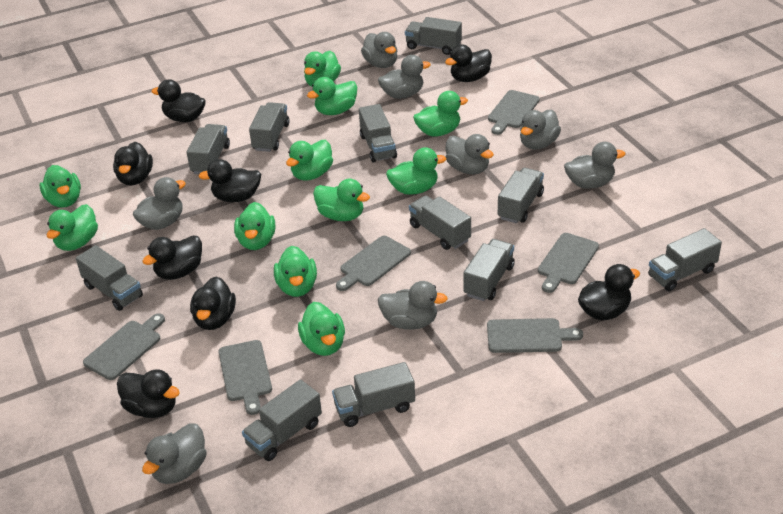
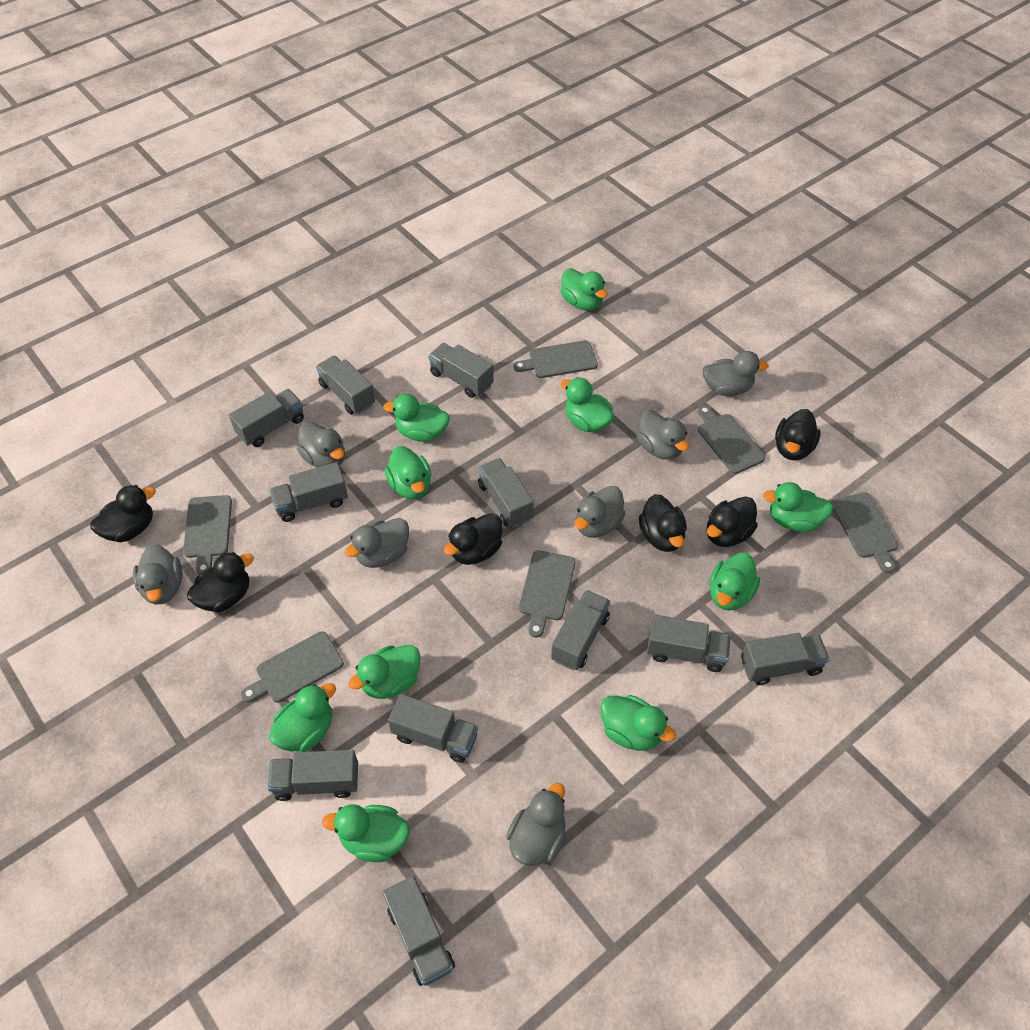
black duck: [113,142,153,185] [117,369,180,418] [142,235,202,280] [151,79,206,122] [190,277,236,330] [199,159,261,202] [445,44,492,82] [578,264,640,321] = 8 -> [90,485,156,542] [187,552,254,613] [444,513,502,565] [639,494,687,552] [707,496,758,547] [775,409,821,461] = 6
green duck: [40,165,81,208] [47,204,98,251] [234,202,275,250] [274,246,317,297] [286,140,333,180] [298,302,345,356] [304,51,341,87] [307,77,357,115] [313,179,370,221] [386,147,446,195] [413,91,468,137] = 11 -> [269,683,336,752] [322,804,410,862] [348,645,420,699] [383,394,450,442] [385,446,431,500] [561,268,608,311] [561,377,614,432] [600,695,676,751] [710,552,760,611] [763,482,833,532] = 10
grey duck: [133,177,186,230] [142,423,207,484] [361,32,397,68] [378,55,431,99] [378,281,448,330] [445,134,494,174] [520,110,561,149] [564,142,625,189] = 8 -> [133,544,182,604] [297,422,345,467] [345,518,409,568] [506,783,566,866] [575,486,626,538] [637,410,689,460] [702,351,769,396] = 7

